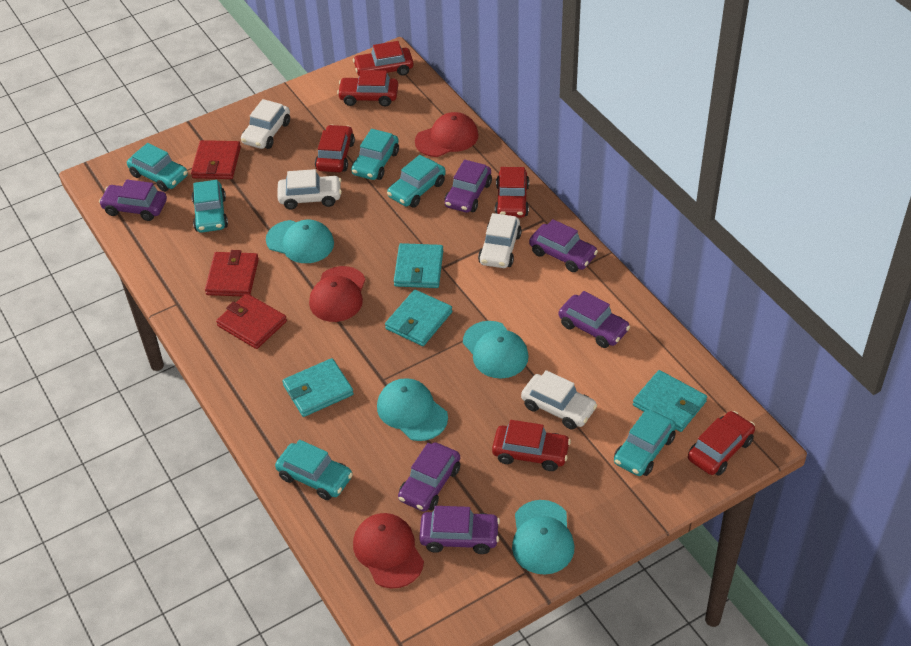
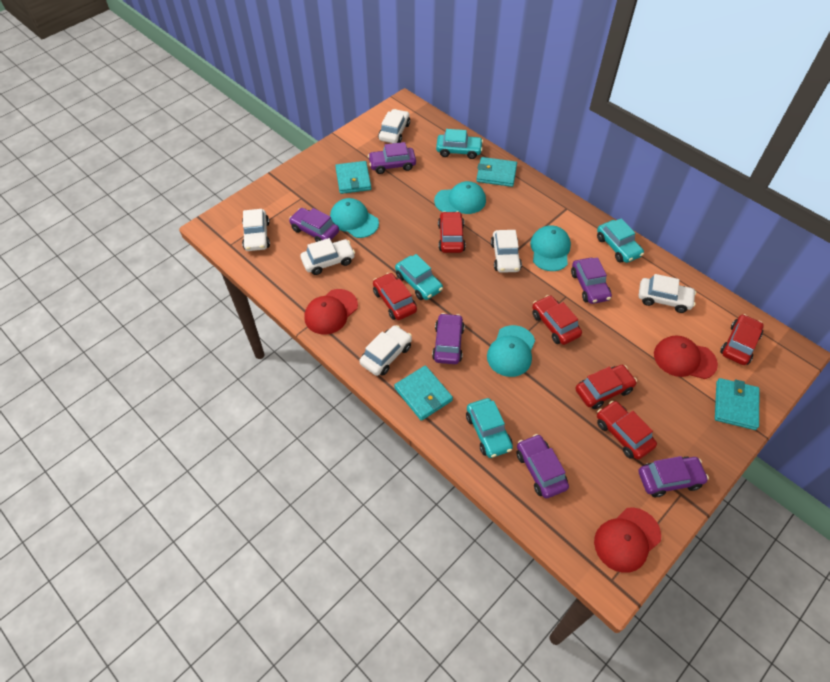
red wallet: [191,140,241,179] [205,250,259,296] [216,293,287,349] = 3 -> none = 0
turquoise car: [127,143,188,192] [192,180,228,233] [275,440,353,500] [351,129,399,180] [387,155,446,208] [614,409,676,476] = 6 -> [395,254,443,300] [436,129,483,159] [466,398,513,458] [597,218,644,263] = 4
white car: [241,99,290,149] [277,169,342,210] [478,213,522,268] [521,370,597,430] = 4 -> [242,209,270,251] [300,238,355,275] [359,325,412,376] [378,109,410,143] [491,230,522,273] [639,274,696,313] = 6

